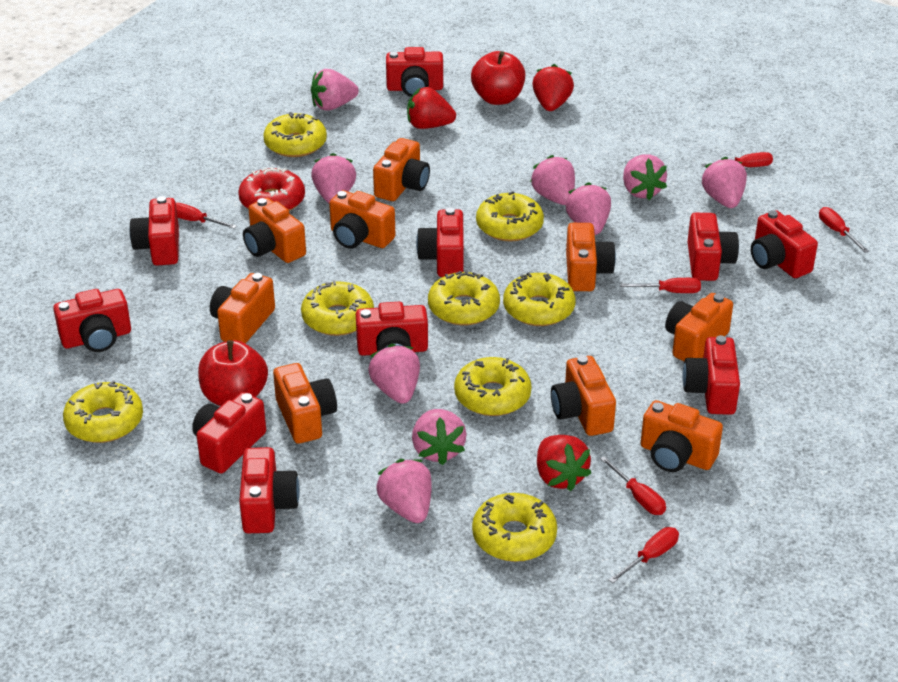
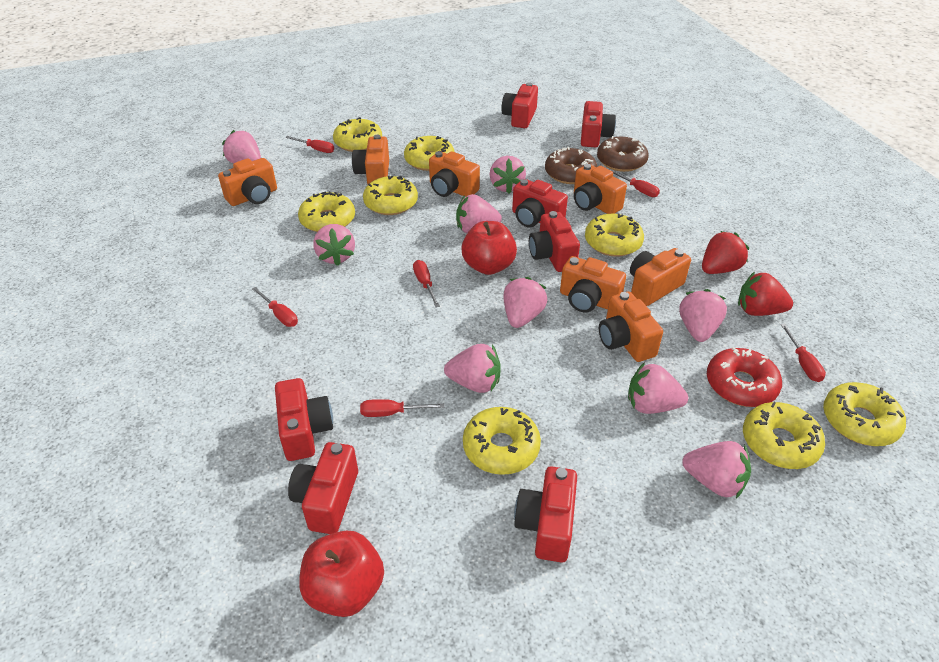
brown donut: none = 0 -> [545,147,597,184] [597,136,649,172] = 2
orange camera: [210,273,275,344] [243,198,306,263] [273,363,337,444] [329,190,395,249] [373,138,430,201] [551,355,616,436] [566,223,616,291] [641,400,723,472] [665,293,733,361] = 9 -> [218,158,277,206] [352,135,389,184] [429,151,480,197] [560,256,626,313] [574,164,627,214] [599,292,663,362] [630,248,691,306] = 7
red camera: [53,289,131,352] [129,196,179,265] [192,392,266,474] [239,447,300,533] [356,302,428,356] [386,47,443,97] [416,207,464,277] [682,335,740,415] [687,213,739,281] [751,210,818,278] = 10 -> [275,378,333,461] [288,442,358,534] [501,83,538,128] [512,179,568,227] [514,466,577,563] [529,211,580,272] [581,101,616,148] = 7
red strawberry: [407,87,456,129] [532,64,574,111] [537,435,591,491] = 3 -> [702,231,750,274] [738,272,793,316] = 2

